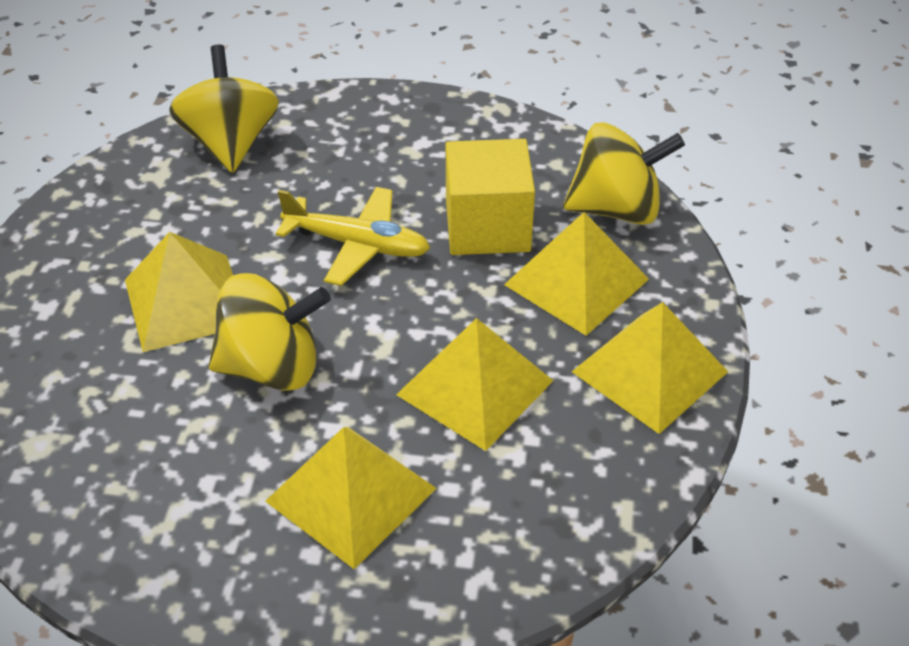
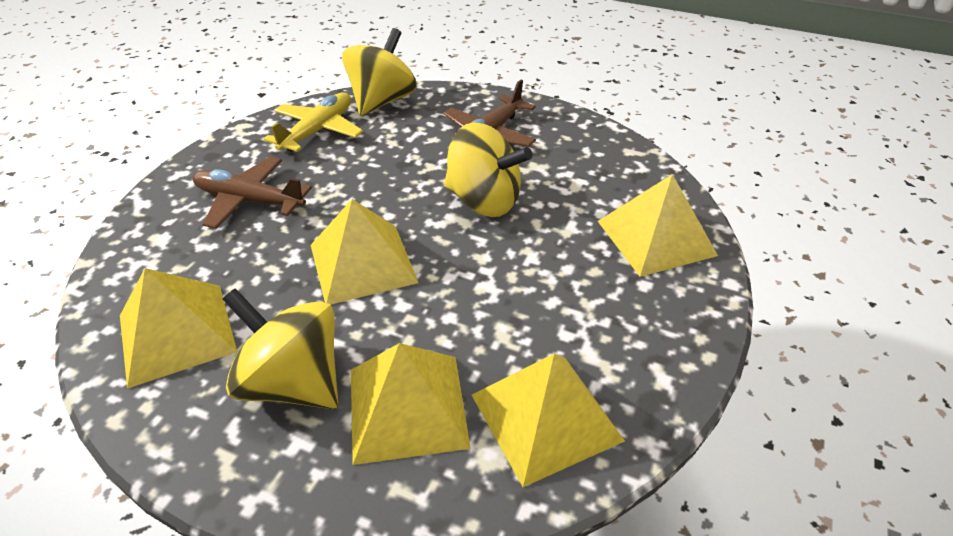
brown plane: none = 0 -> [193,157,312,229] [444,80,536,147] = 2
yellow cube: [446,139,535,255] = 1 -> none = 0

